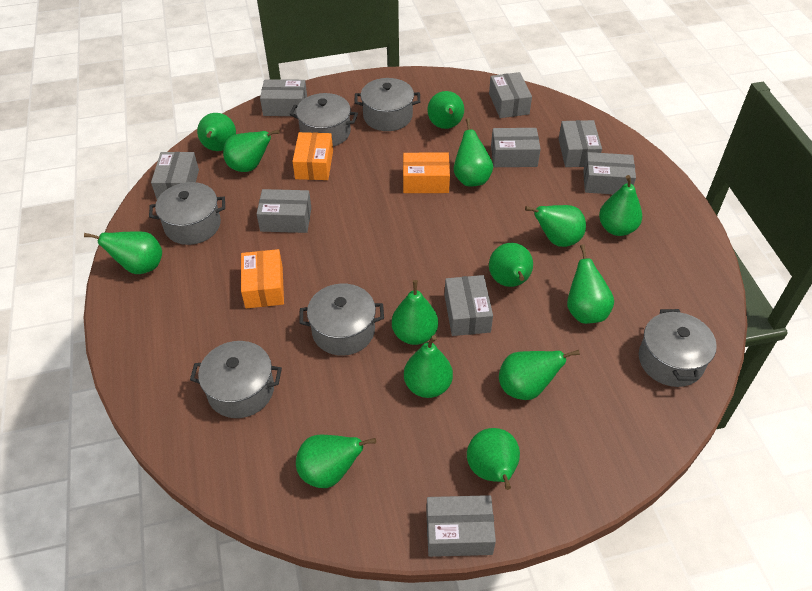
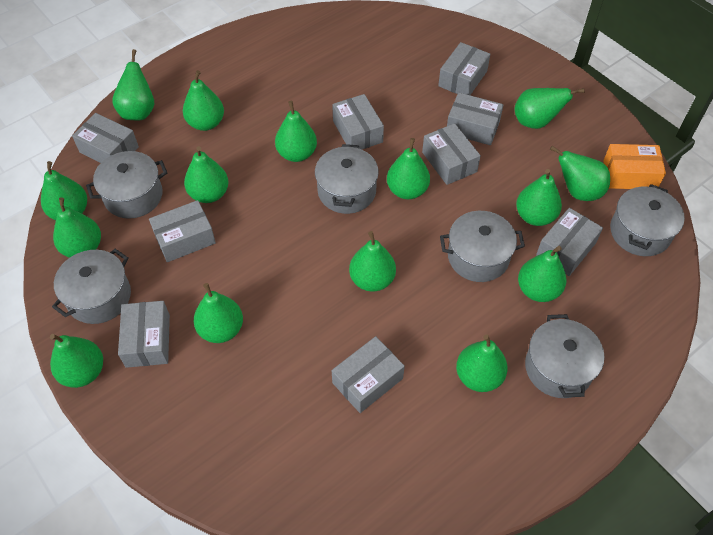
green pear: [84,231,162,274] [197,113,236,151] [223,130,279,172] [296,434,376,488] [392,280,438,345] [404,335,453,398] [427,91,464,129] [454,118,493,187] [467,428,520,490] [489,243,533,287] [499,350,580,400] [525,205,586,247] [567,244,614,324] [599,175,642,236] = 14 -> [41,161,87,220] [50,334,103,388] [53,197,101,258] [112,49,154,120] [183,70,224,131] [184,146,229,203] [194,283,243,343] [275,101,317,162] [349,231,396,292] [387,138,430,199] [456,335,508,392] [514,88,585,129] [516,169,562,226] [518,246,566,302] [550,146,610,201] = 15
orange box: [241,249,284,308] [292,132,333,180] [403,153,450,193] = 3 -> [603,144,666,189] = 1

